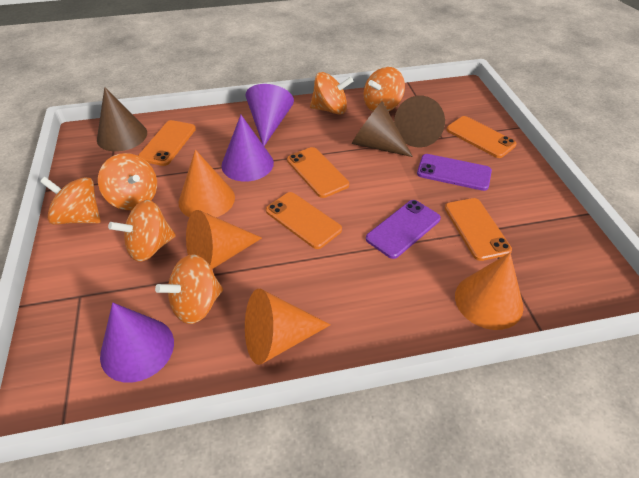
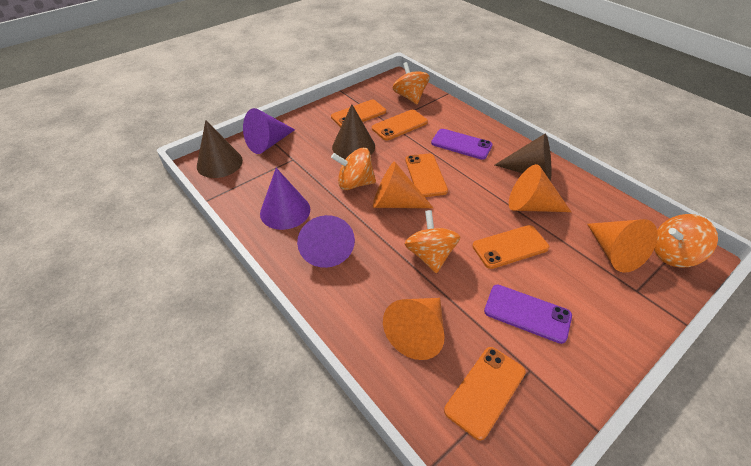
orange spinning top: [40,177,101,225] [98,153,157,210] [108,200,176,262] [155,254,223,324] [310,72,353,115] [364,67,405,112] = 6 -> [331,148,376,190] [393,62,430,104] [405,210,460,273] [654,214,718,268] = 4

